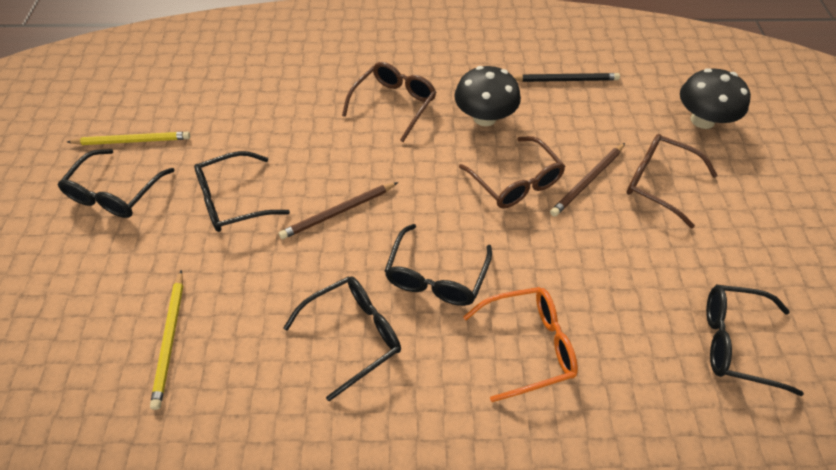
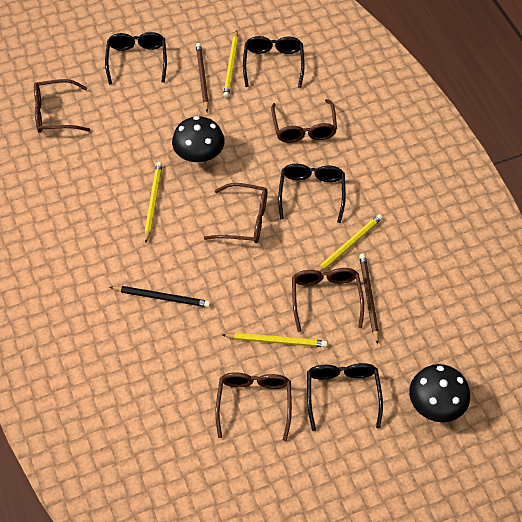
black glasses: [58,149,175,218] [194,151,290,232] [283,276,401,401] [385,224,492,306] [706,285,804,396] = 5 -> [105,32,167,85] [243,36,305,88] [278,164,346,223] [307,363,383,431] = 4
brown glasses: [342,62,436,142] [459,136,565,209] [627,134,718,228] = 3 -> [34,79,90,133] [204,183,267,243] [215,372,292,441] [271,99,337,143] [292,268,364,332] = 5
orange glasses: [463,287,578,402] = 1 -> none = 0
yellow pencil: [67,132,190,145] [150,270,183,410] = 2 -> [144,162,162,242] [223,30,238,98] [223,333,327,347] [317,214,383,272] = 4

